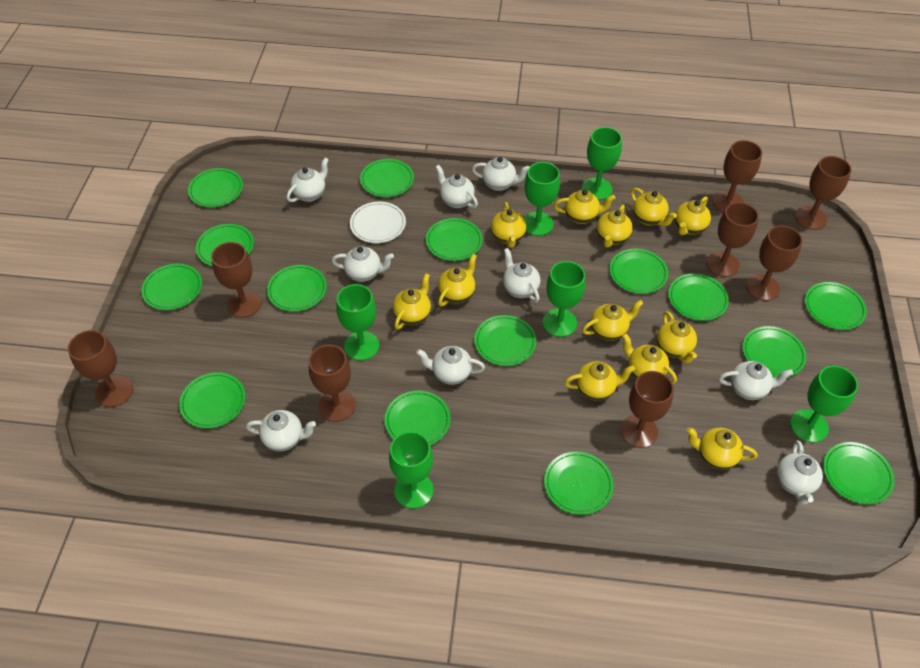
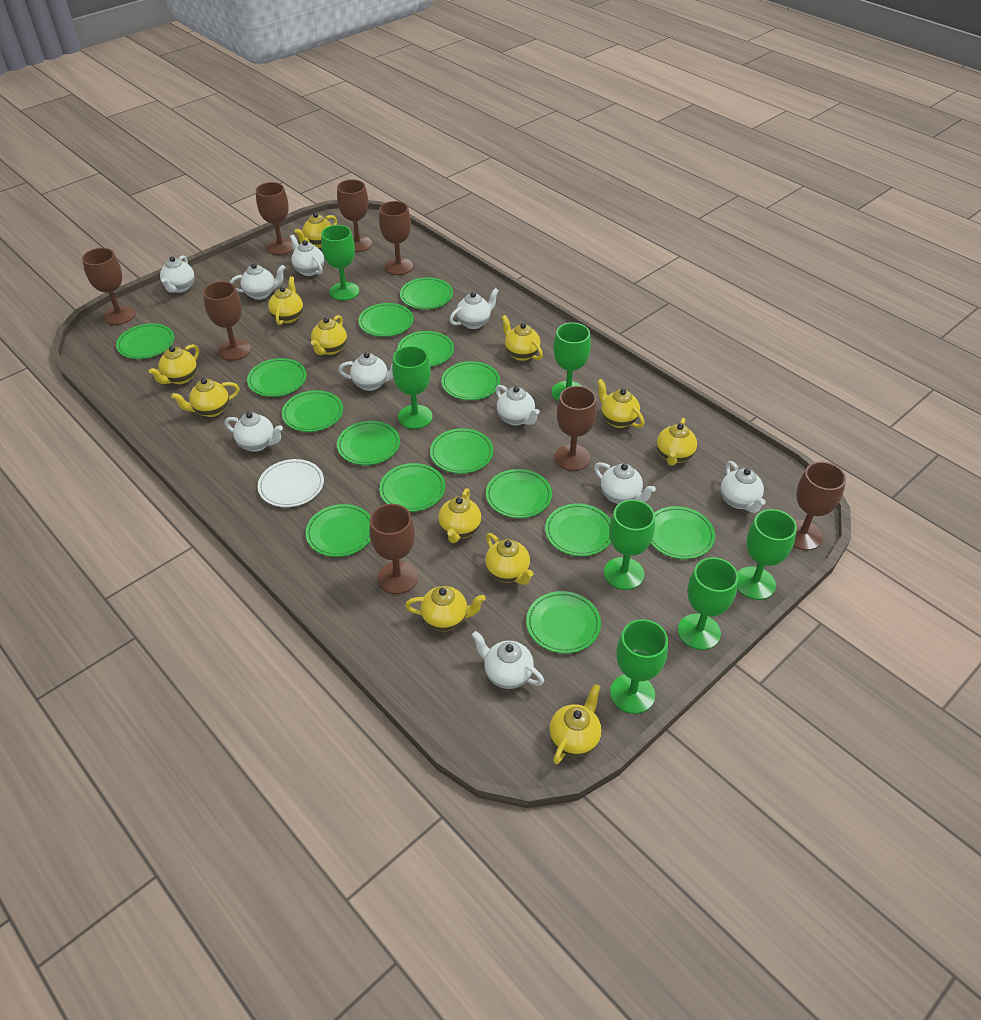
green goblet: [336,284,379,361] [389,431,433,509] [524,162,560,236] [543,261,585,337] [582,127,622,200] [790,366,858,443] = 6 -> [321,225,359,301] [392,346,433,429] [552,322,591,401] [604,500,655,590] [610,619,668,714] [678,557,738,650] [737,509,797,600] = 7
white teapot: [246,410,316,451] [286,158,329,202] [332,246,394,282] [416,346,485,385] [435,165,478,208] [472,157,529,191] [503,248,540,302] [719,361,793,400] [777,440,823,505] = 9 -> [160,255,195,293] [225,412,283,452] [230,263,285,300] [290,235,324,276] [338,352,393,391] [450,288,499,329] [472,631,544,689] [496,385,540,426] [594,462,656,504] [720,461,766,513] = 10

